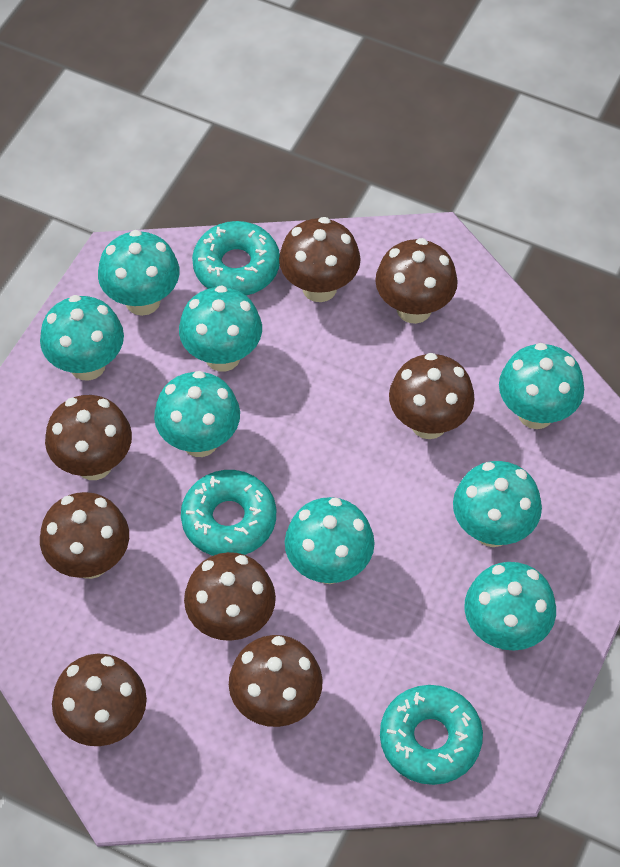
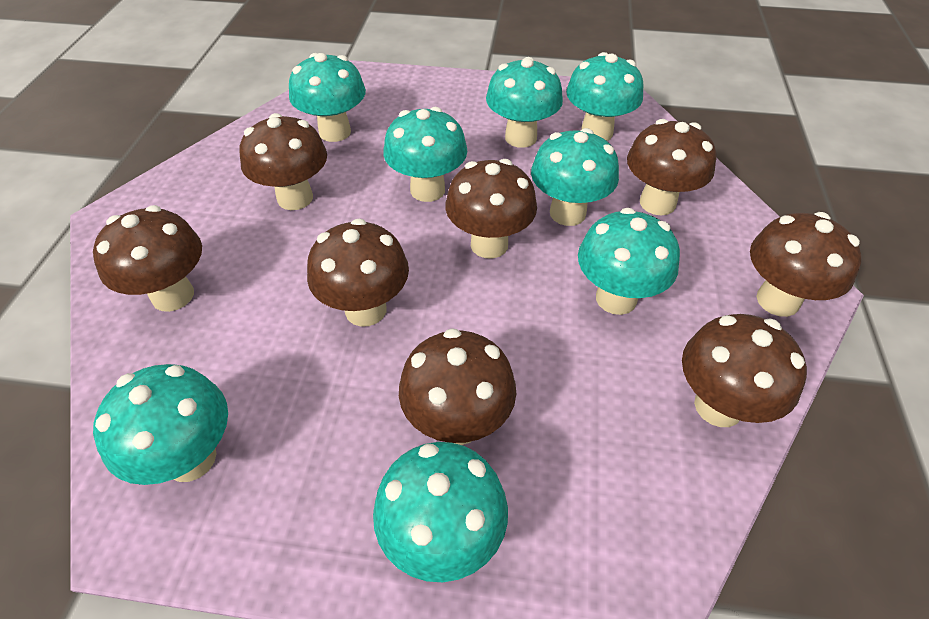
turquoise donut: [181,470,276,556] [192,221,280,296] [380,685,483,785] = 3 -> none = 0

